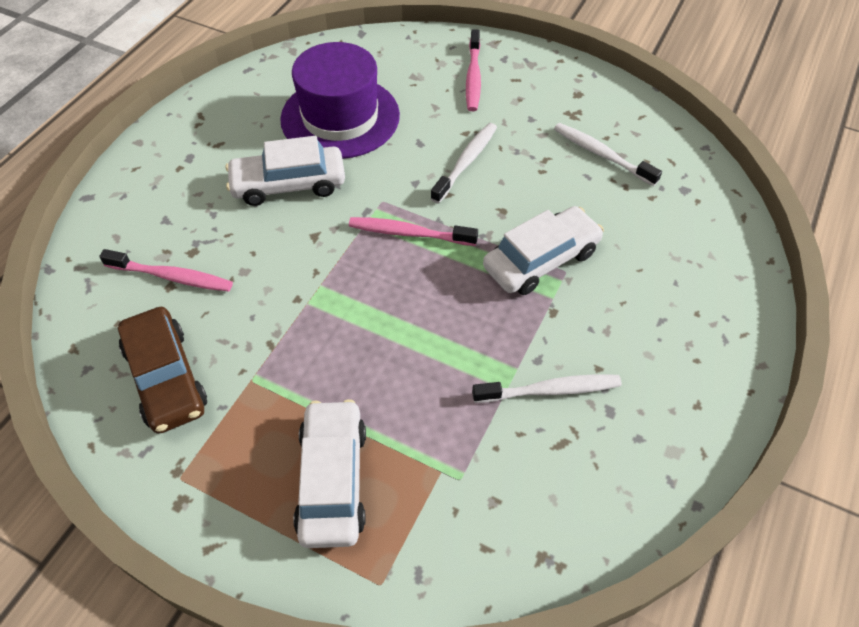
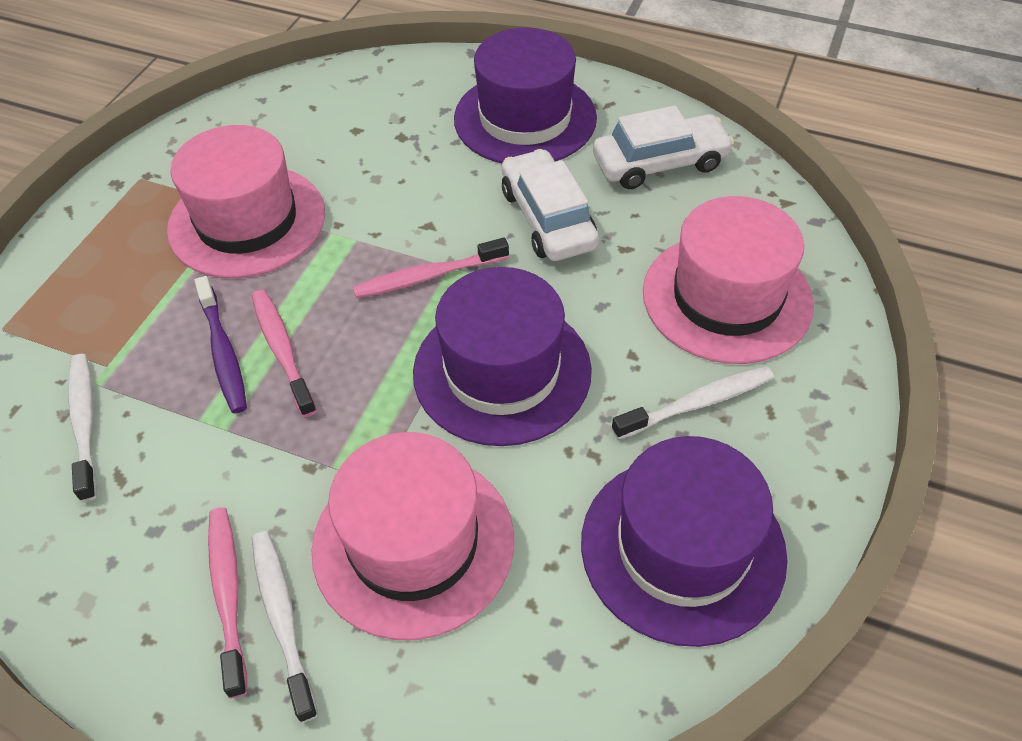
brown car: [118,307,207,434] = 1 -> none = 0
pink hat: none = 0 -> [167,125,325,278] [311,432,514,640] [643,196,814,364] = 3
purple hat: [280,42,400,159] = 1 -> [413,267,592,446] [454,28,597,163] [581,436,788,647] = 3
purple toothbrush: none = 0 -> [194,276,247,413] = 1
white car: [226,136,345,206] [293,399,366,548] [483,206,604,295] = 3 -> [502,149,599,261] [593,106,734,189] = 2

